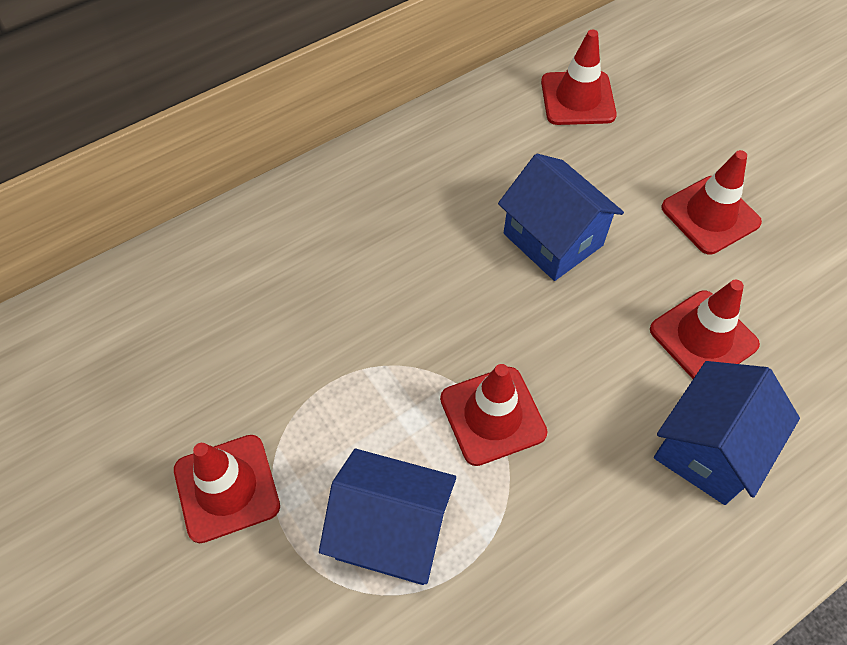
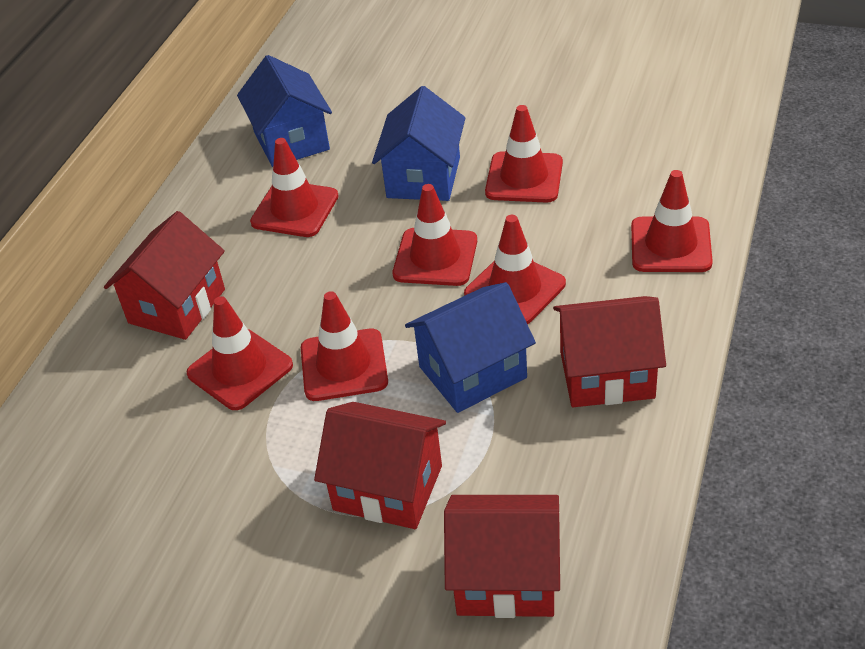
red house: none = 0 -> [104,211,225,340] [314,402,446,529] [444,495,560,618] [553,296,666,407] = 4
red traffic cone: [174,435,280,543] [440,364,548,466] [541,30,617,125] [650,280,760,379] [661,150,762,255] = 5 -> [186,296,293,410] [250,138,338,237] [301,291,388,401] [393,184,477,286] [464,215,566,324] [485,105,563,203] [631,170,713,272] = 7

